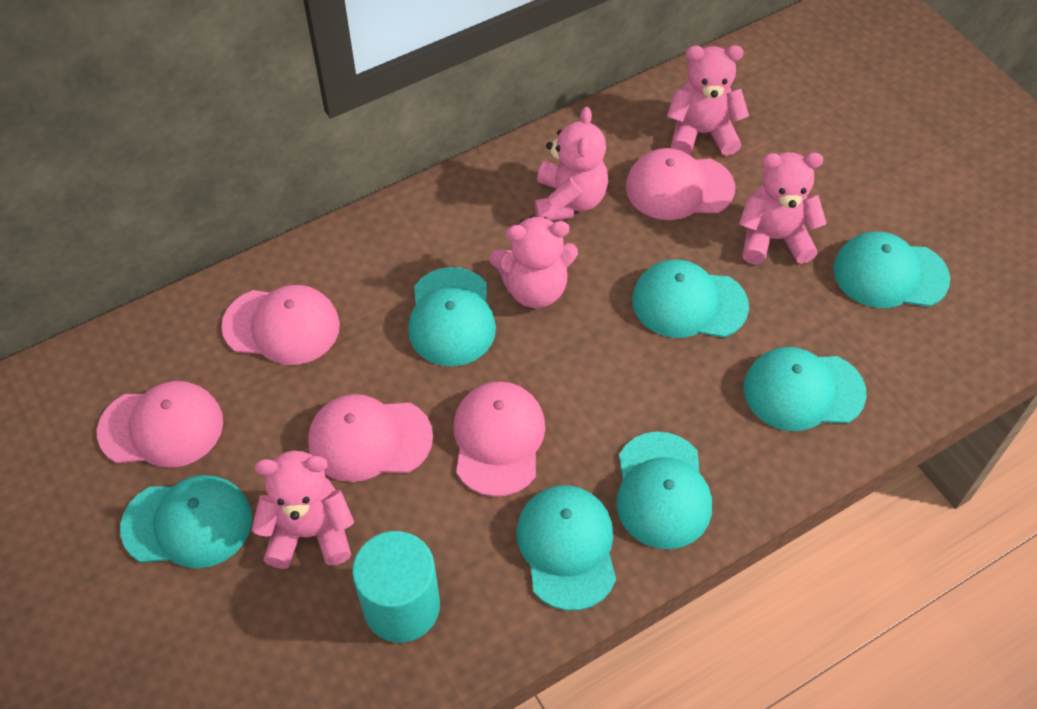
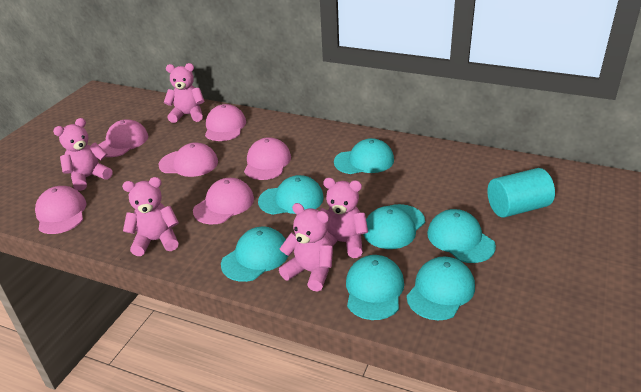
pink cap: [97,381,223,468] [221,285,340,365] [308,394,433,482] [453,381,545,497] [626,148,735,220] = 5 -> [35,186,87,234] [98,119,148,157] [159,142,218,177] [193,178,254,224] [205,104,246,141] [244,137,291,180] = 6

